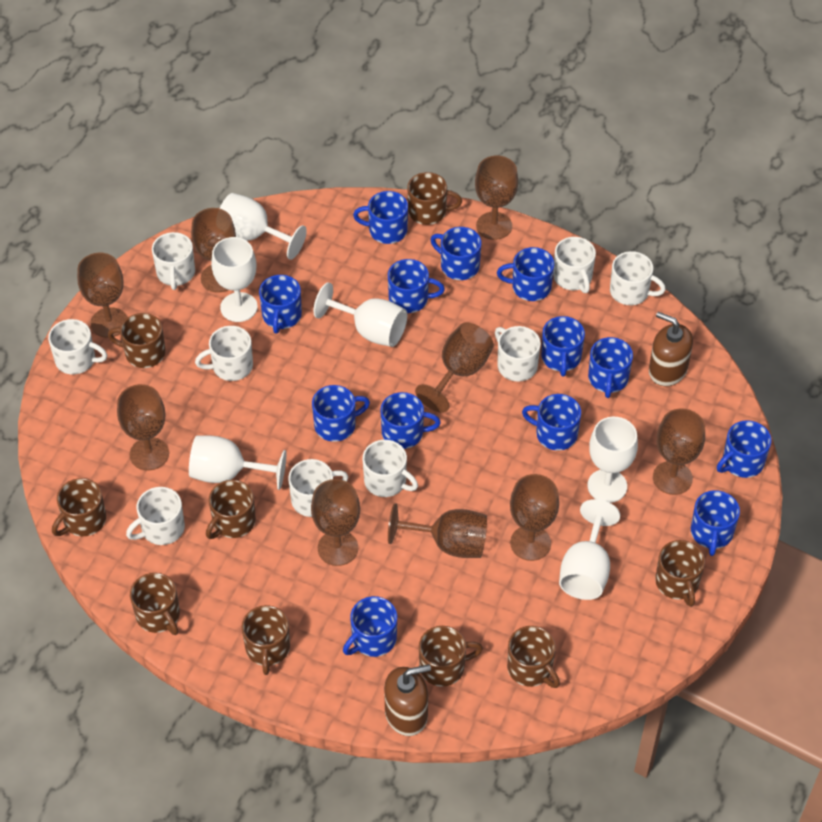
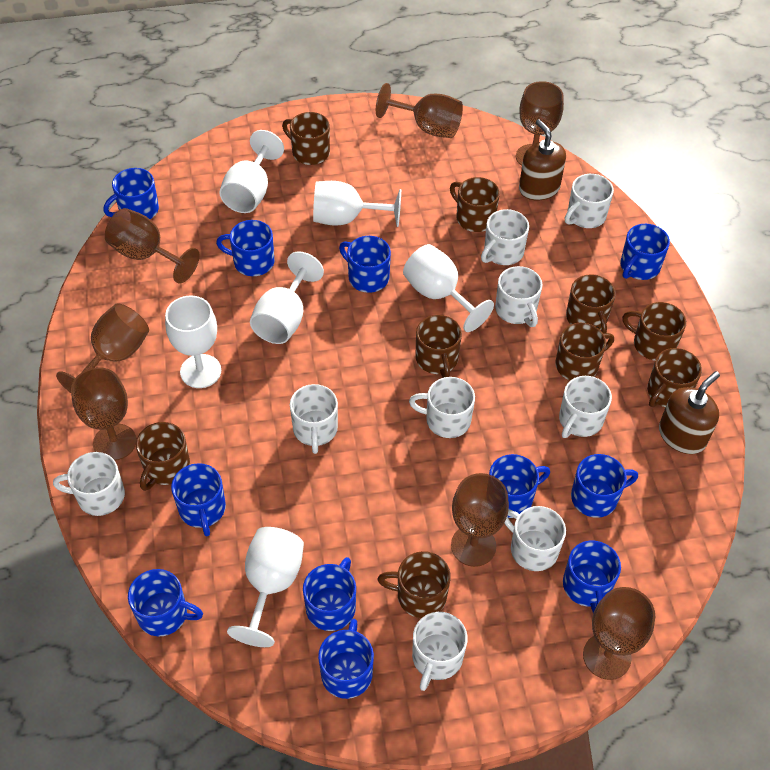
blue mug: [259,275,302,334] [312,385,370,442] [343,596,397,657] [353,191,408,244] [380,392,441,449] [388,259,445,313] [430,227,481,280] [497,247,554,301] [522,394,581,451] [541,316,585,377] [588,337,633,398] [691,490,740,556] [717,420,772,478] = 13 -> [104,168,159,219] [128,569,203,636] [171,463,226,536] [216,220,275,276] [303,557,356,631] [318,619,374,699] [339,236,391,293] [489,454,550,518] [563,541,621,613] [571,454,638,518] [620,224,670,280] = 11
brown goblet: [77,253,128,338] [117,384,169,470] [191,208,236,293] [311,479,360,566] [388,503,487,558] [415,322,494,413] [475,156,518,240] [510,474,559,561] [653,408,705,495] = 9 -> [56,304,149,393] [71,367,137,461] [105,208,200,284] [376,83,463,138] [451,473,509,567] [516,81,564,166] [583,587,655,680] = 7

